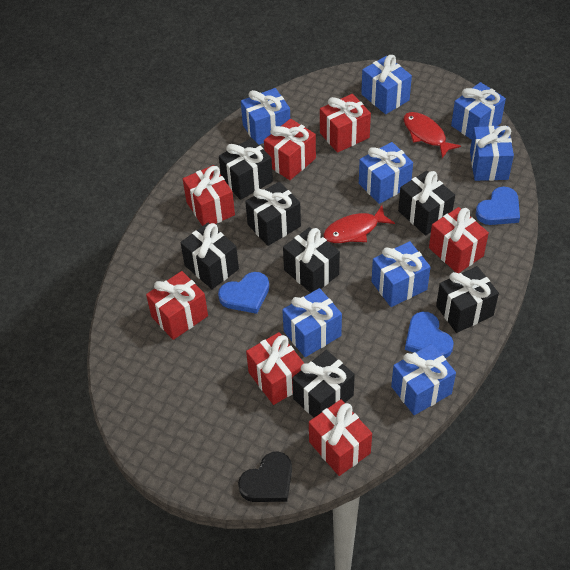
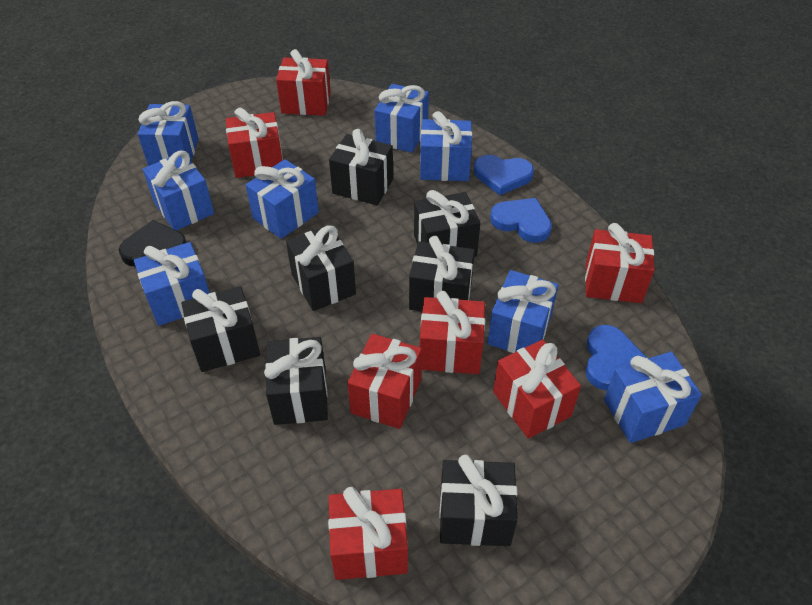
red fish: [323,205,395,243] [403,112,461,158] = 2 -> none = 0

